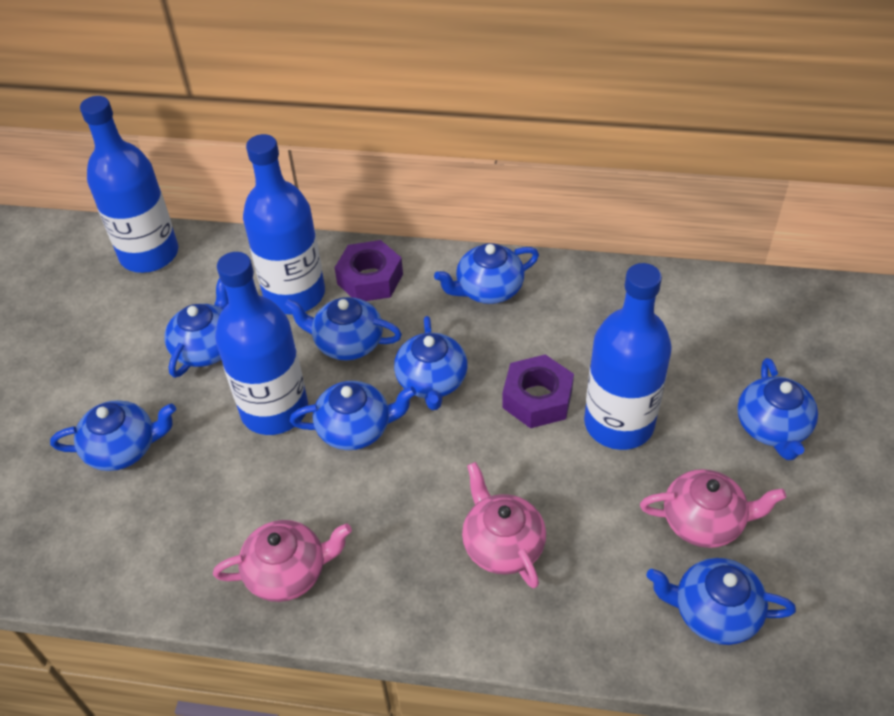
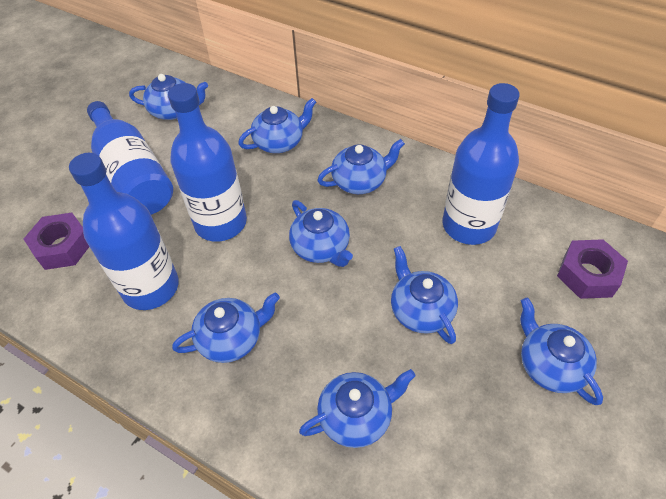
pink teapot: [213,520,352,602] [462,462,546,588] [640,469,786,548] = 3 -> none = 0

